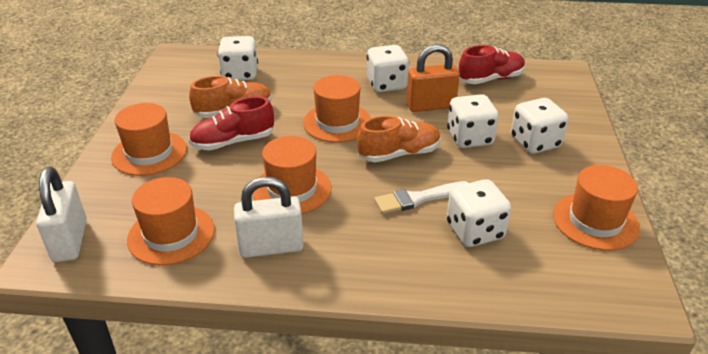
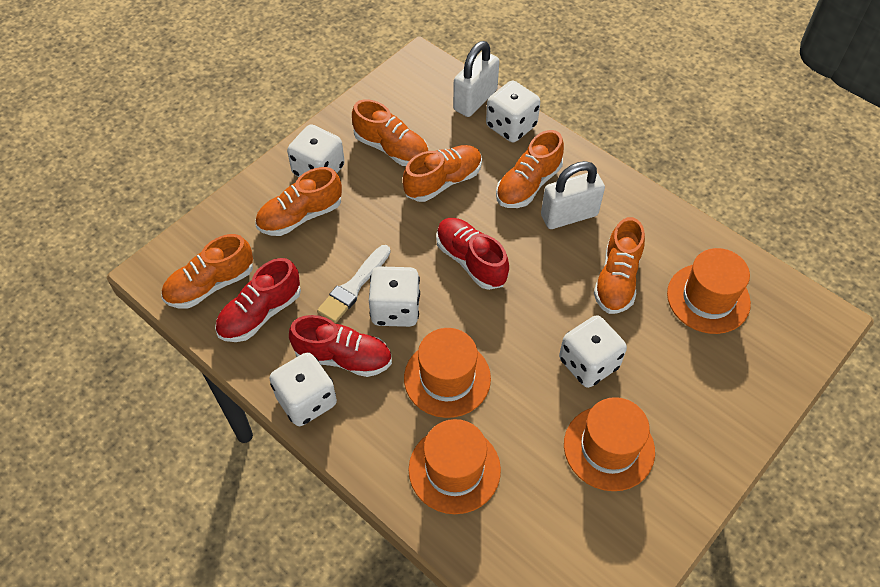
orange hat: [111,103,187,176] [127,177,215,265] [253,136,331,214] [303,75,371,143] [553,165,640,251] = 5 -> [404,328,491,418] [408,419,501,514] [564,397,655,491] [667,248,751,334] = 4
orange padlock: [406,44,460,112] = 1 -> none = 0
orange shoe: [189,76,272,118] [357,116,441,162] = 2 -> [161,234,253,309] [256,167,342,236] [352,99,429,166] [403,145,482,202] [496,130,564,208] [594,217,645,314] = 6
red shoe: [189,96,274,150] [459,45,525,84] = 2 -> [215,258,301,342] [289,315,392,377] [436,218,509,290] = 3

